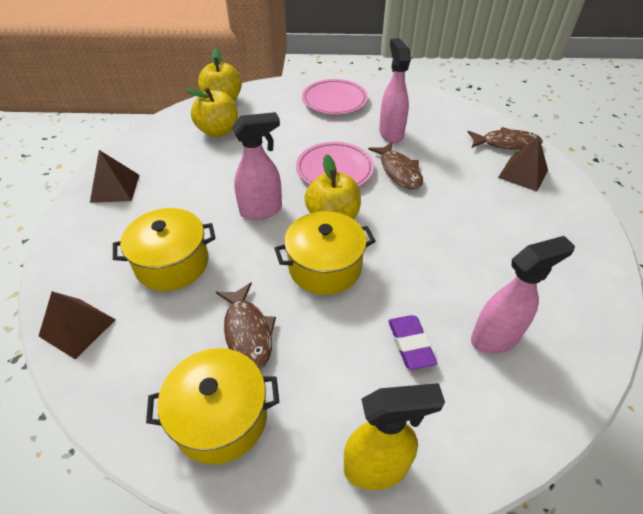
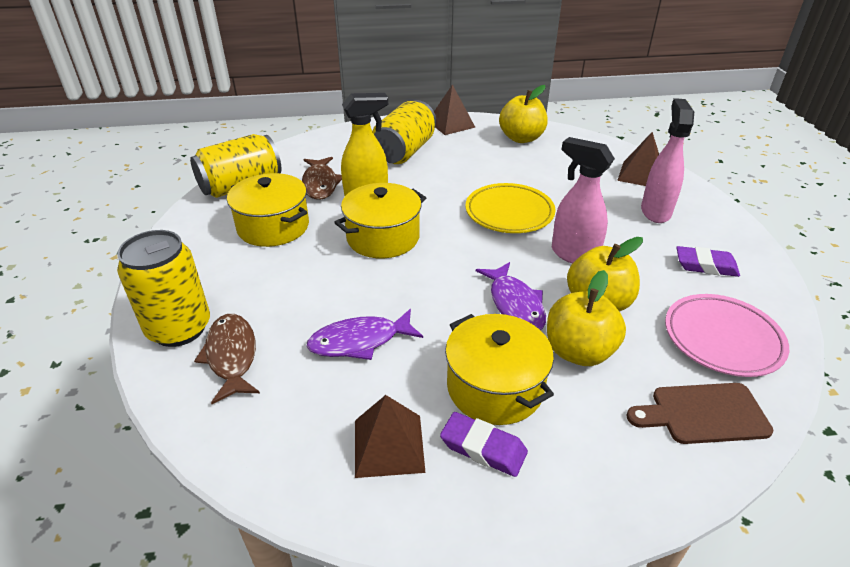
brown cutting board: none = 0 -> [626,383,773,444] = 1
brown fish: [216,282,276,369] [368,142,423,189] [467,127,543,150] = 3 -> [194,314,260,404] [302,157,342,200] = 2
pink plate: [296,142,374,187] [302,79,368,115] = 2 -> [665,294,789,377] = 1
pink spray bottle: [232,112,282,220] [379,38,411,143] [471,236,575,354] = 3 -> [552,137,615,264] [641,98,694,223] = 2
purple eraser: [388,315,437,370] = 1 -> [440,412,528,477] [676,246,740,277] = 2
purple fish: none = 0 -> [306,309,423,360] [476,262,546,330] = 2
yellow can: none = 0 -> [117,230,210,347] [190,134,282,198] [372,100,436,164] = 3
yellow plate: none = 0 -> [465,183,556,233] = 1

